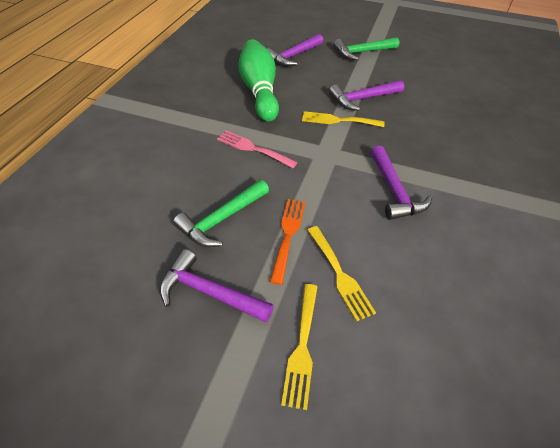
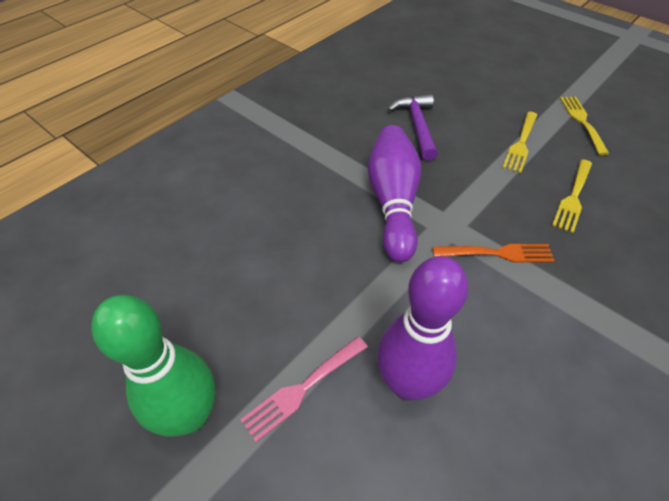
green hammer: [173,180,269,247] [333,37,399,60] = 2 -> none = 0
purple bowling pin: none = 0 -> [368,125,421,262] [377,256,468,400] = 2
purple hammer: [159,249,274,323] [267,34,323,66] [329,80,404,111] [371,146,432,220] = 4 -> [388,94,438,161] = 1

